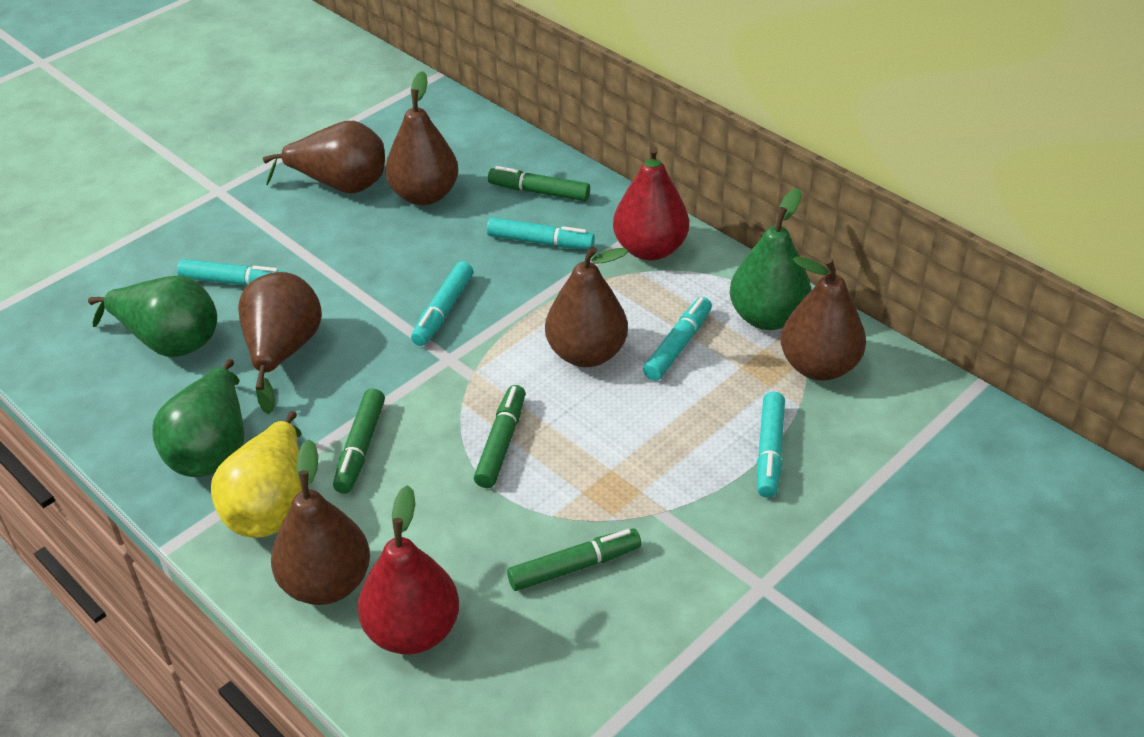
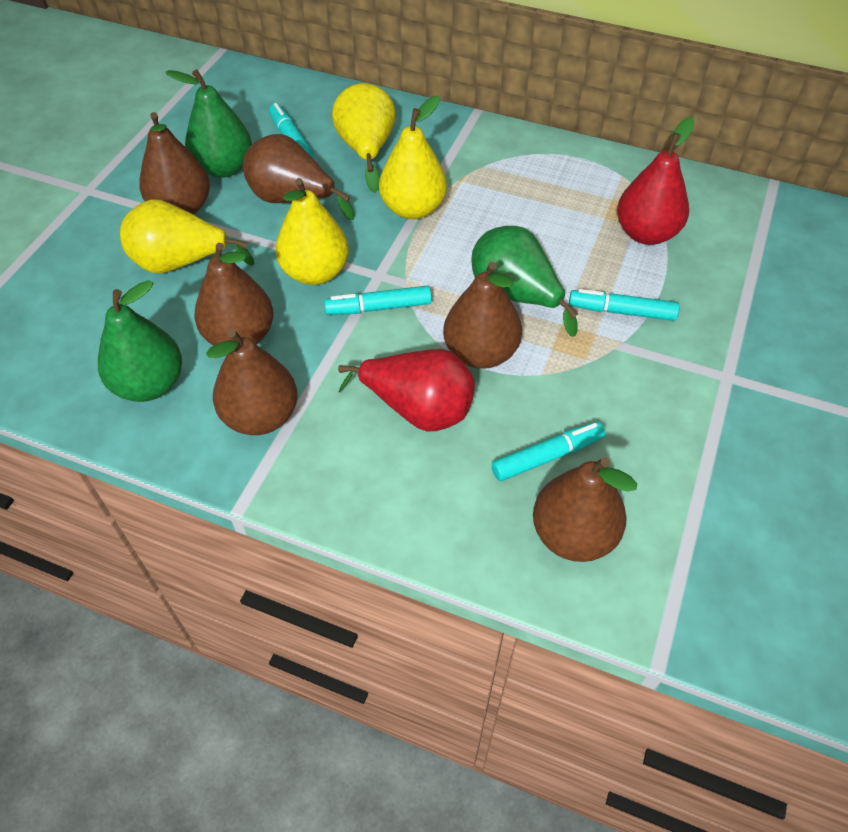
green marker: [333,389,385,494] [474,385,526,488] [488,166,590,201] [507,528,641,591] = 4 -> none = 0
turquoise marker: [177,259,285,285] [411,261,473,346] [487,217,595,249] [643,297,712,381] [757,392,785,498] = 5 -> [269,103,314,159] [324,286,432,315] [491,421,605,481] [569,289,680,321] = 4
yellow pear: [211,411,302,538] = 1 -> [120,199,254,273] [275,178,349,285] [332,83,396,193] [379,96,447,219] = 4

